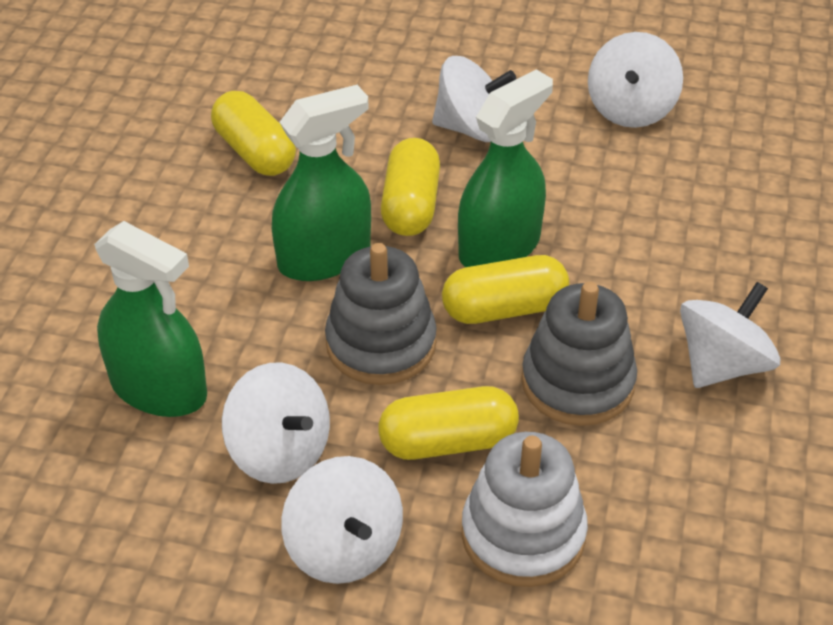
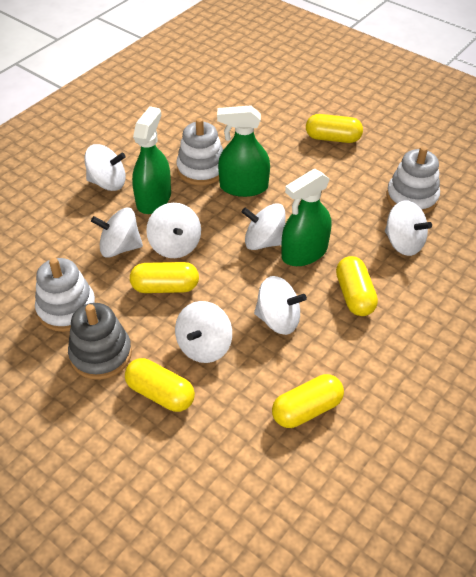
grey stacking toy: [325,243,437,385] [521,282,637,426] = 2 -> [68,303,132,380] = 1
white spinning top: [222,363,330,484] [281,456,403,584] [432,56,516,142] [588,32,683,128] [680,282,781,388] = 5 -> [84,144,126,191] [91,208,143,258] [146,203,201,258] [175,301,232,363] [242,203,286,250] [254,276,307,335] [385,200,432,256] = 7
white stacking toy: [461,432,588,587] = 1 -> [35,258,96,332] [176,118,223,185] [386,146,440,214] = 3
yellow capsule: [211,91,296,176] [378,386,519,460] [381,138,440,236] [442,255,569,324] = 4 -> [125,358,195,412] [130,262,199,293] [272,374,344,428] [306,114,363,143] [336,256,378,316] = 5

